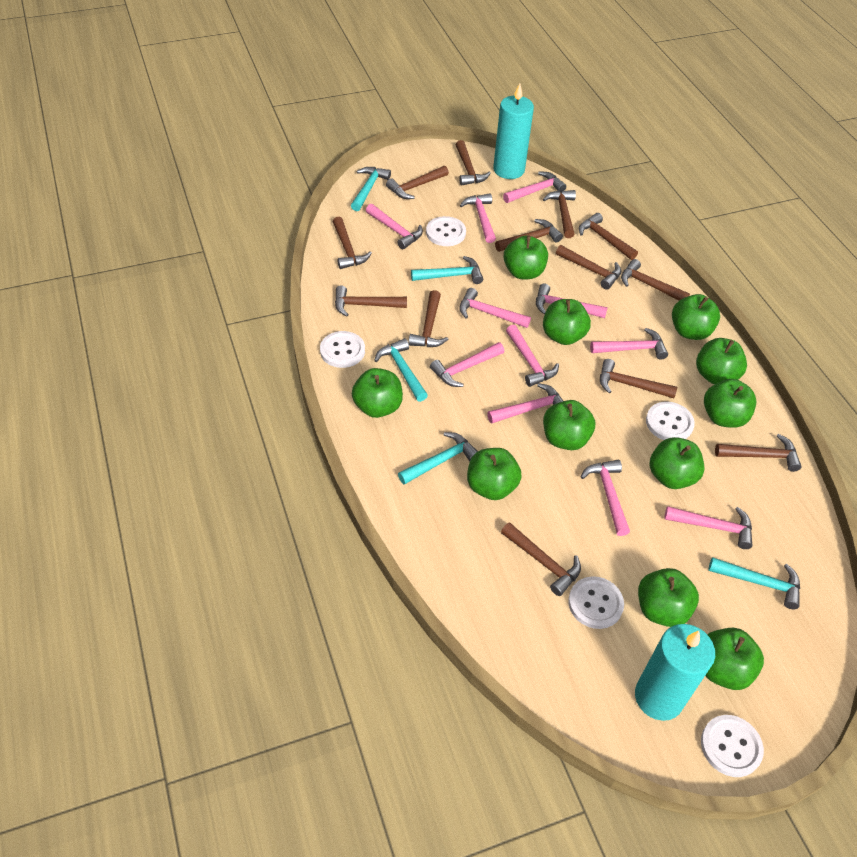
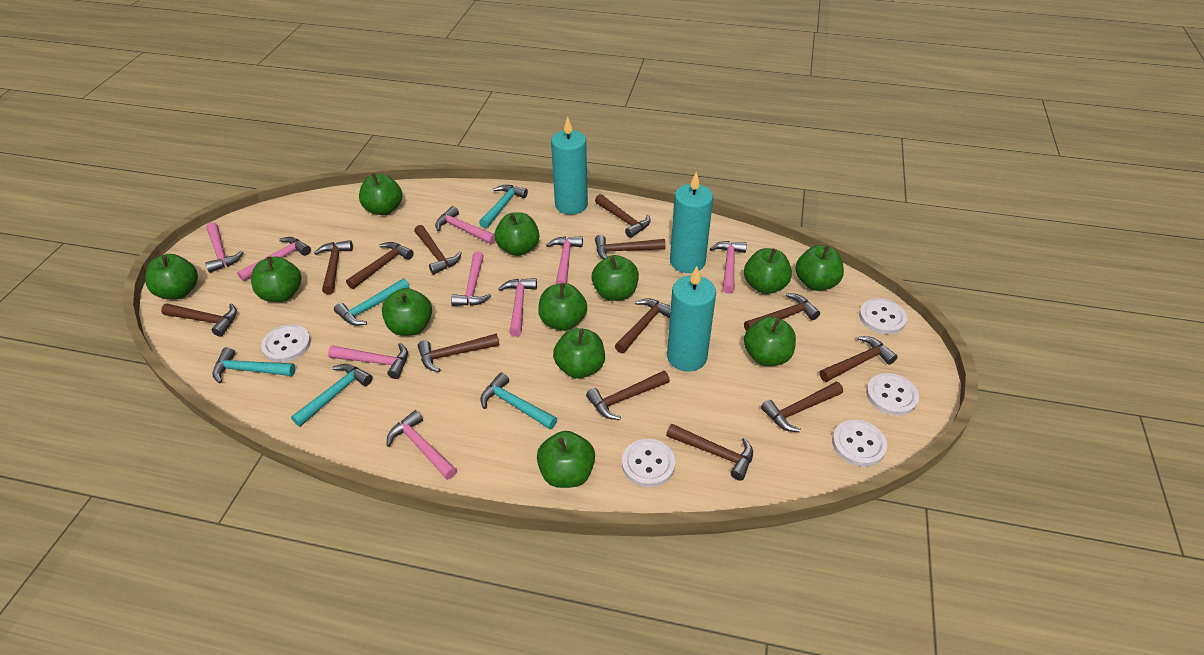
green apple: [352,368,403,418] [467,448,522,500] [504,235,548,279] [543,299,591,345] [543,400,595,450] [638,568,699,627] [650,437,704,489] [672,294,720,340] [696,338,747,384] [704,379,756,428] [705,628,764,690] = 11 -> [145,254,198,299] [251,256,301,302] [359,173,402,215] [382,288,432,336] [495,212,539,256] [537,431,595,488] [538,283,587,331] [553,328,605,378] [592,255,639,301] [744,248,792,294] [744,316,796,366] [796,245,844,291] = 12
pink hammer: [366,204,423,249] [430,342,504,387] [459,288,531,328] [460,193,496,243] [487,383,563,424] [503,172,566,203] [506,325,559,387] [536,284,608,318] [581,460,630,536] [590,328,668,360] [664,506,753,549] = 11 -> [205,222,244,273] [237,237,311,282] [328,343,408,379] [386,410,457,480] [435,206,495,244] [451,252,491,306] [498,278,537,337] [546,236,583,284] [710,241,747,294] = 9
turquoise candle: [493,83,534,179] [635,624,715,721] = 2 -> [551,117,588,215] [667,266,716,372] [670,172,713,273] = 3

